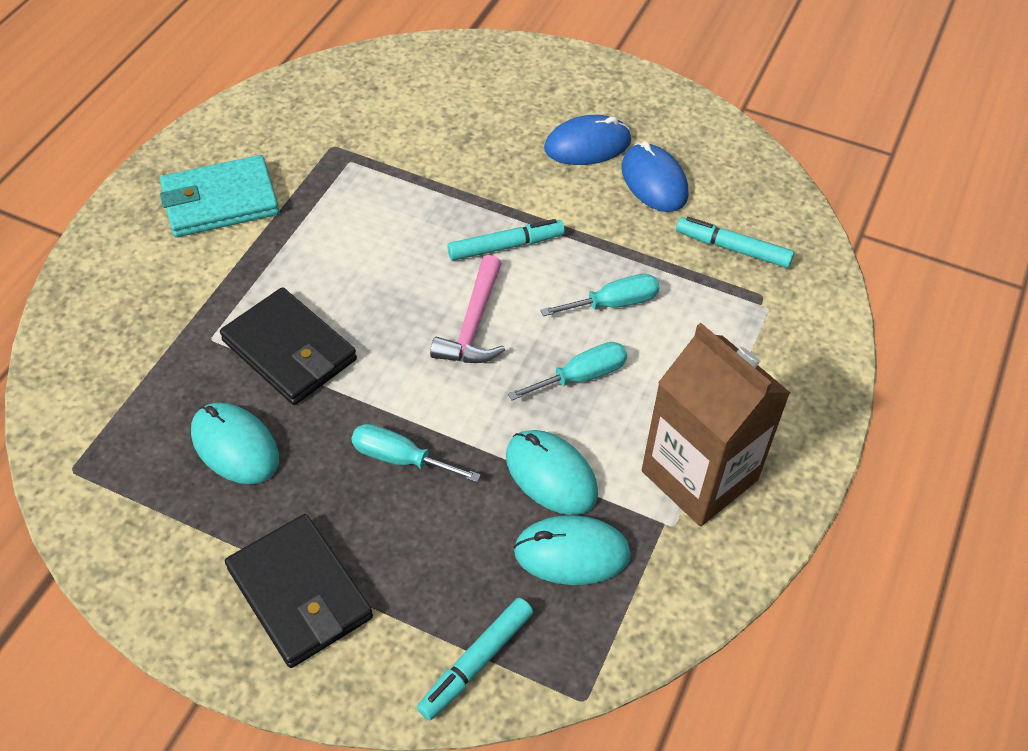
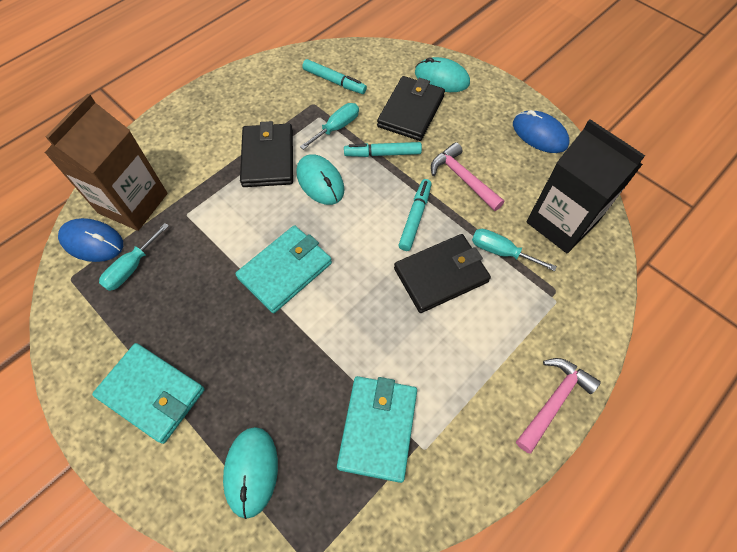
black carton: none = 0 -> [526,119,645,253] = 1
black wallet: [220,287,357,405] [225,514,373,668] = 2 -> [240,121,293,187] [377,76,445,141] [394,234,491,313] = 3
pink hammer: [430,255,505,363] = 1 -> [431,142,504,211] [516,358,601,454] = 2
turquoise wallet: [160,155,279,237] = 1 -> [92,343,205,444] [235,225,332,313] [337,376,417,483] = 3

